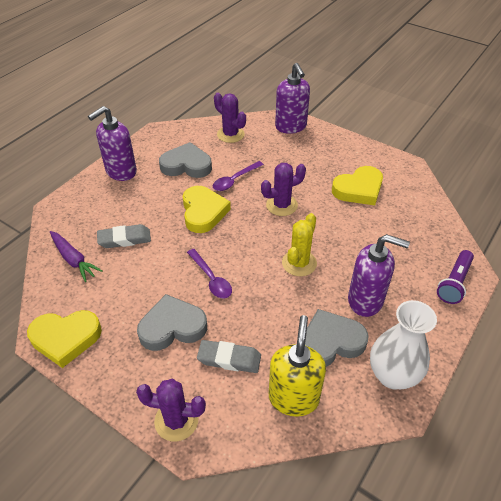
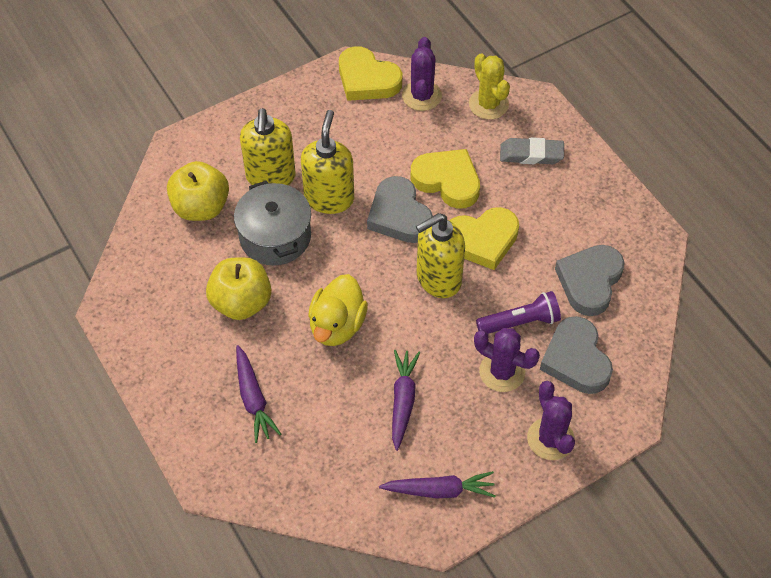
grey eraser: [97,224,151,248] [197,340,261,373] = 2 -> [500,137,564,164] = 1
grey pot: none = 0 -> [234,181,311,266] = 1
purple carrot: [50,231,103,282] = 1 -> [236,345,281,443] [379,471,496,498] [392,350,420,451] = 3
purple soap dispenser: [88,106,137,181] [275,63,310,134] [348,234,410,317] = 3 -> none = 0
purple spoon: [187,249,232,298] [213,161,264,191] = 2 -> none = 0
white vase: [370,300,437,390] = 1 -> none = 0
yellow apple: none = 0 -> [167,161,229,221] [206,257,271,320] = 2
yellow duck: none = 0 -> [308,274,368,346] = 1
yellow soap dispenser: [269,315,326,417] = 1 -> [240,108,296,185] [301,110,354,214] [416,213,465,298] = 3

